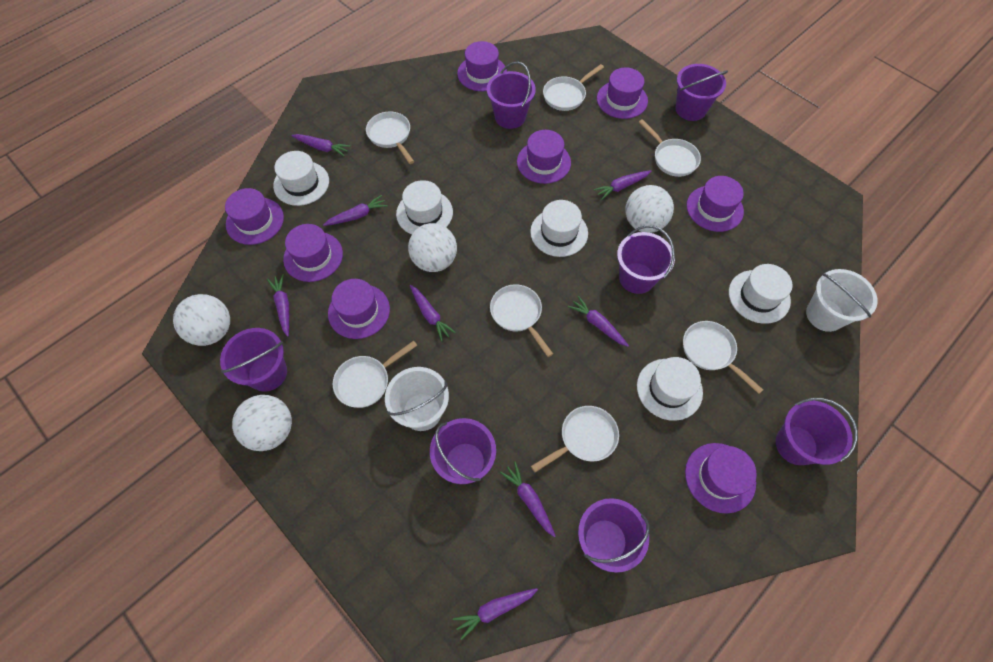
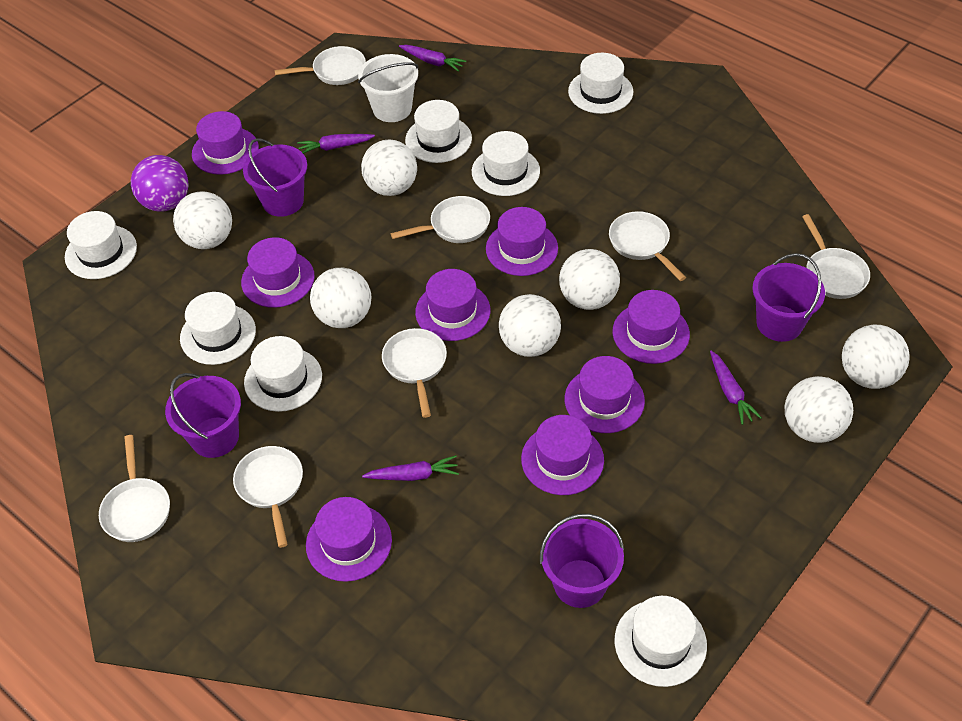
purple ball: none = 0 -> [131,155,189,212] = 1
purple bucket: [220,328,287,392] [430,418,496,484] [487,61,536,129] [578,498,650,573] [617,225,675,294] [675,64,728,121] [776,398,858,465] = 7 -> [165,373,241,458] [243,138,307,217] [540,514,624,608] [752,253,825,342] = 4
purple carrot: [267,274,289,337] [292,134,350,157] [323,195,387,226] [410,285,456,341] [453,588,538,640] [500,462,556,537] [568,296,629,347] [594,170,651,200] = 8 -> [297,134,375,154] [362,455,459,481] [399,45,466,72] [710,351,762,425] = 4
white ball: [173,294,230,346] [232,395,292,451] [408,223,457,272] [626,185,674,233] = 4 -> [173,191,232,249] [310,268,371,328] [361,139,417,196] [499,294,561,357] [559,249,620,310] [785,376,853,443] [842,325,910,389] = 7
white bucket: [385,367,449,431] [806,269,877,332] = 2 -> [358,54,419,122] = 1
white hat: [273,151,329,206] [396,180,453,234] [530,200,588,257] [637,357,703,421] [729,264,793,324] = 5 -> [65,211,137,279] [180,292,256,365] [244,336,322,412] [405,100,472,163] [472,131,540,196] [568,53,633,114] [615,596,707,687] = 7

